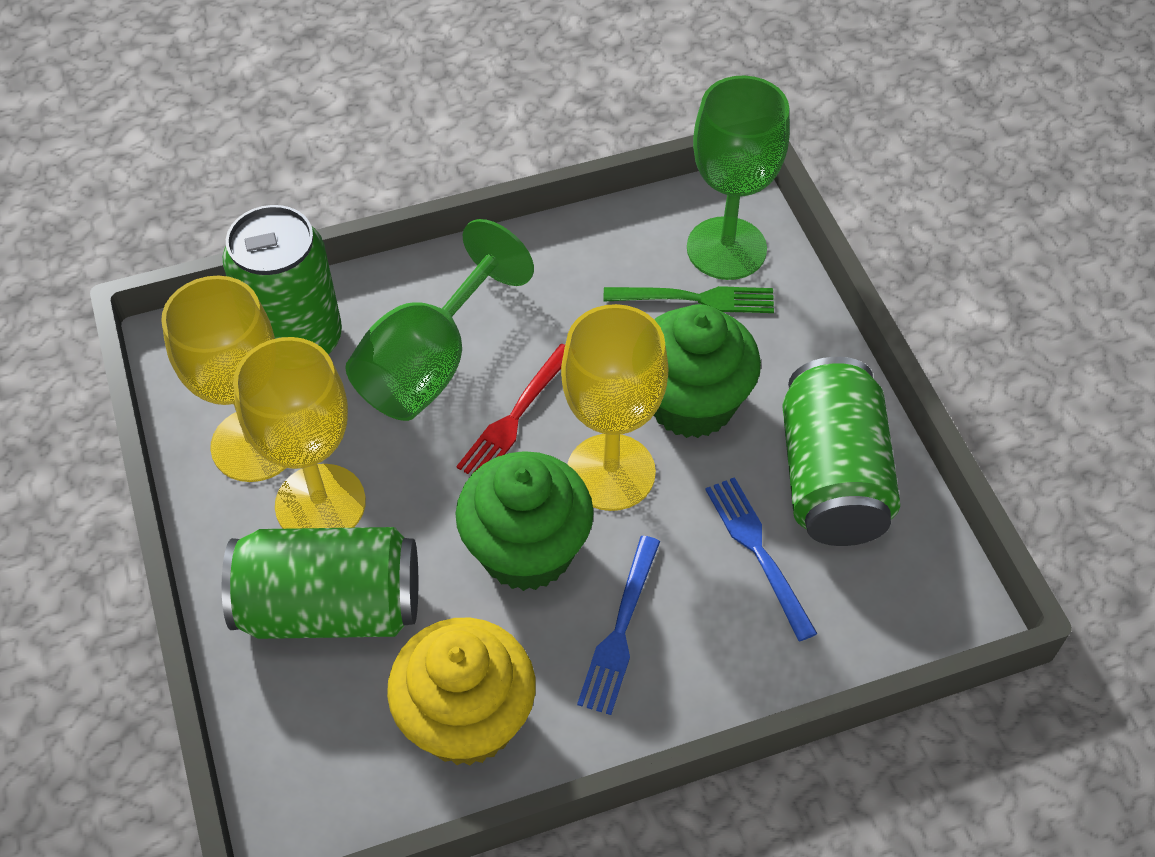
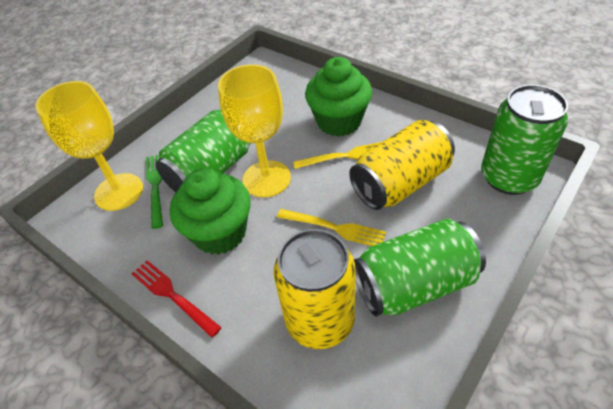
blue fork: [577,536,660,715] [705,477,818,641] = 2 -> none = 0
green goblet: [345,219,534,421] [687,76,790,280] = 2 -> none = 0
yellow can: none = 0 -> [273,229,356,349] [349,120,455,210] = 2
yellow cupcake: [387,618,536,766] = 1 -> none = 0
yellow fork: none = 0 -> [277,209,386,246] [293,142,381,169] = 2
yellow goblet: [161,276,286,482] [233,337,366,529] [561,304,669,511] = 3 -> [35,81,143,211] [218,64,291,197] = 2

